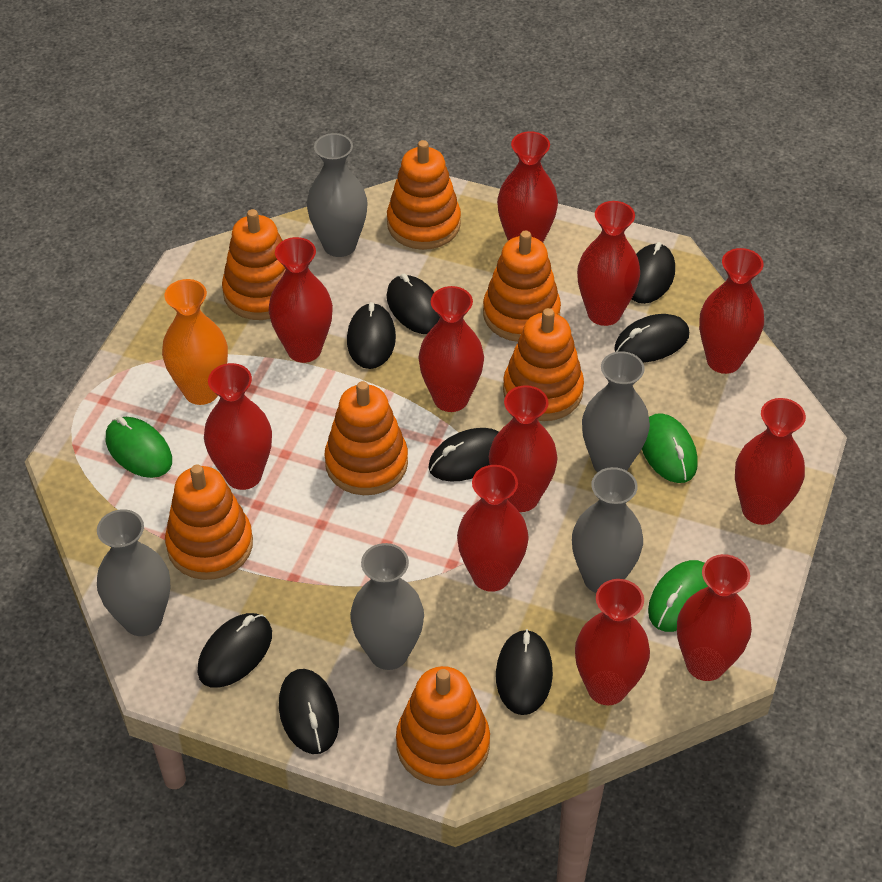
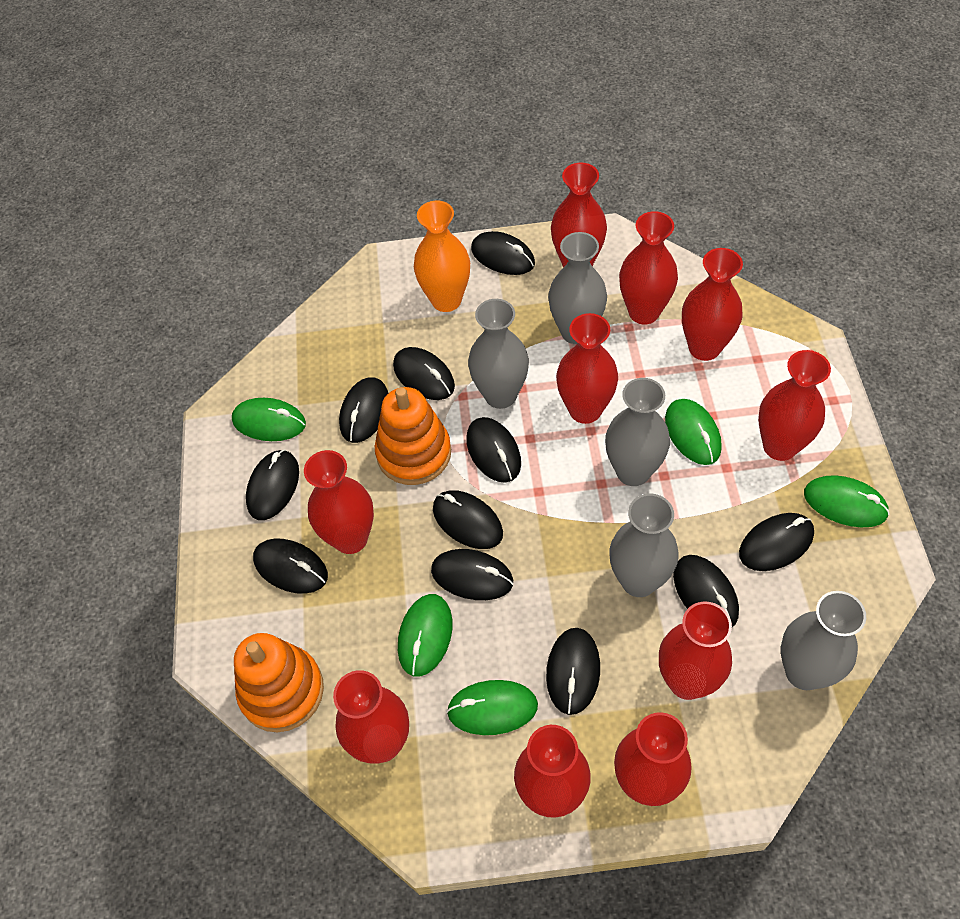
black mouse: [198,613,272,688] [279,669,339,754] [347,302,396,369] [387,274,440,334] [428,428,499,482] [496,629,553,715] [614,314,689,363] [632,242,675,304] = 8 -> [246,449,299,520] [253,539,328,594] [339,377,388,443] [393,347,455,400] [431,549,513,600] [433,490,503,549] [466,417,521,483] [471,231,535,275] [546,628,600,715] [673,555,739,627] [739,513,814,571] = 11
green mouse: [106,417,172,478] [642,413,698,483] [648,560,708,632] = 3 -> [232,398,306,441] [398,594,452,676] [447,680,538,735] [665,399,722,465] [804,475,890,527] = 5
orange stacking toy: [165,464,253,580] [222,209,286,320] [324,381,408,495] [387,140,461,250] [396,666,490,786] [483,231,561,342] [503,308,584,421] = 7 -> [234,633,324,732] [375,387,451,485] = 2
red vase: [204,363,272,490] [269,237,333,363] [419,286,484,412] [457,465,529,592] [489,385,557,512] [497,131,558,243] [575,579,650,705] [577,201,640,326] [677,554,752,681] [699,248,764,374] [735,398,806,525] = 11 -> [304,450,374,554] [333,670,409,763] [514,725,591,818] [551,162,607,268] [556,313,618,424] [614,712,692,806] [619,211,678,324] [659,601,732,700] [682,248,743,361] [758,350,831,461] = 10

